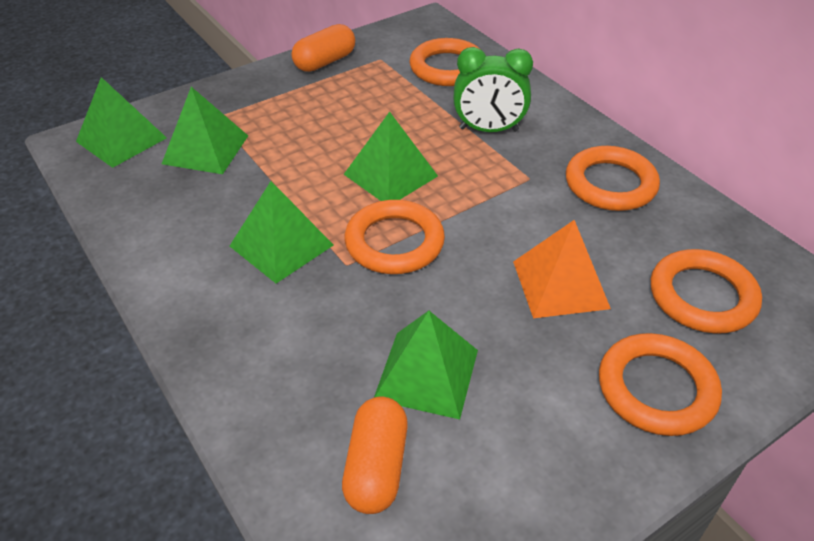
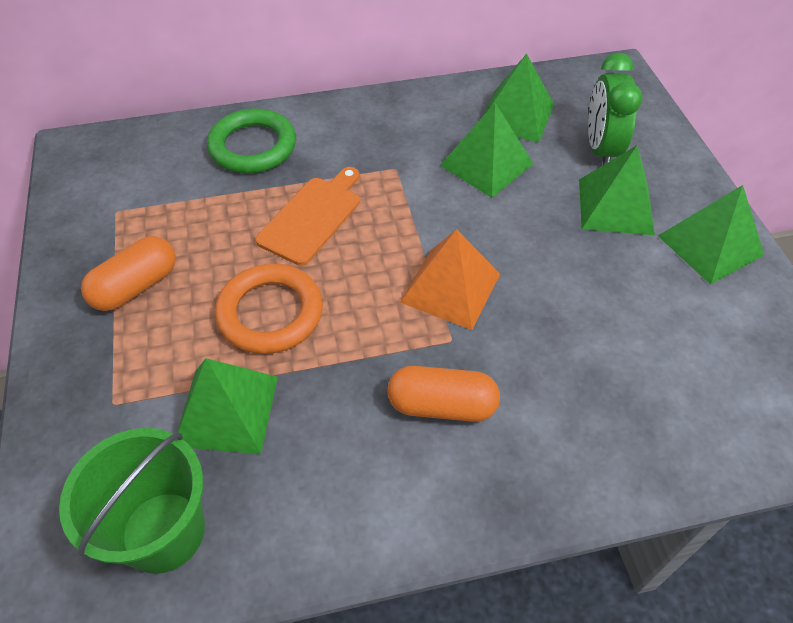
green bucket: none = 0 -> [59,428,205,574] = 1
green ring: none = 0 -> [207,108,296,173] = 1
orange cutting board: none = 0 -> [256,167,360,265] = 1
orange ring: [345,200,445,274] [410,38,480,86] [566,146,660,211] [599,333,722,436] [651,249,762,333] = 5 -> [215,264,323,354] = 1

